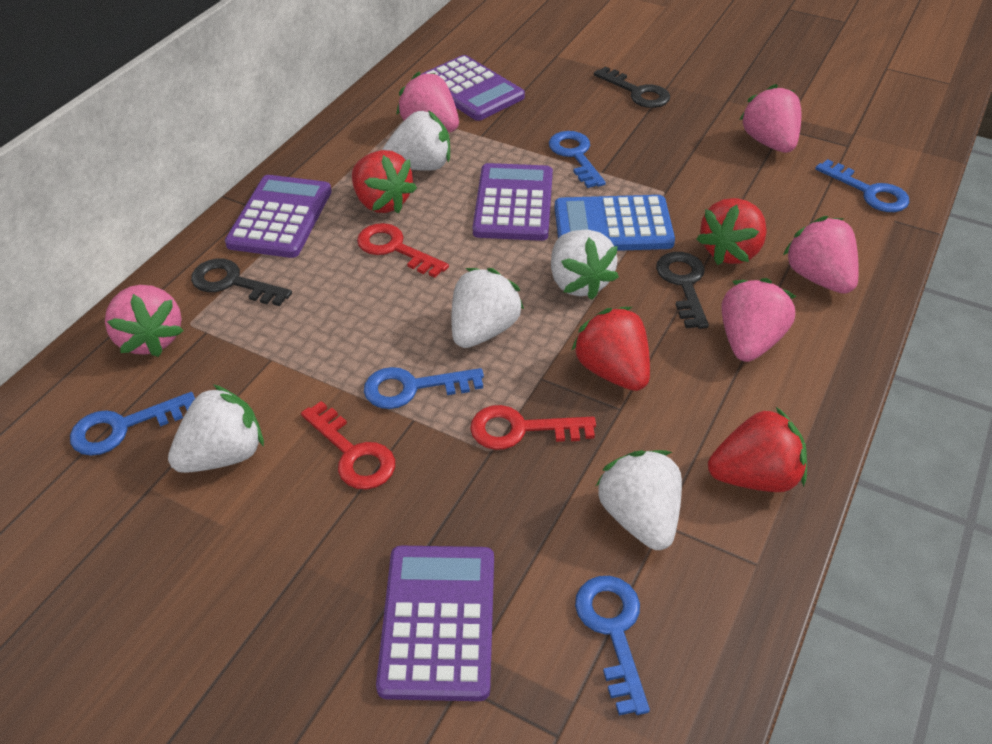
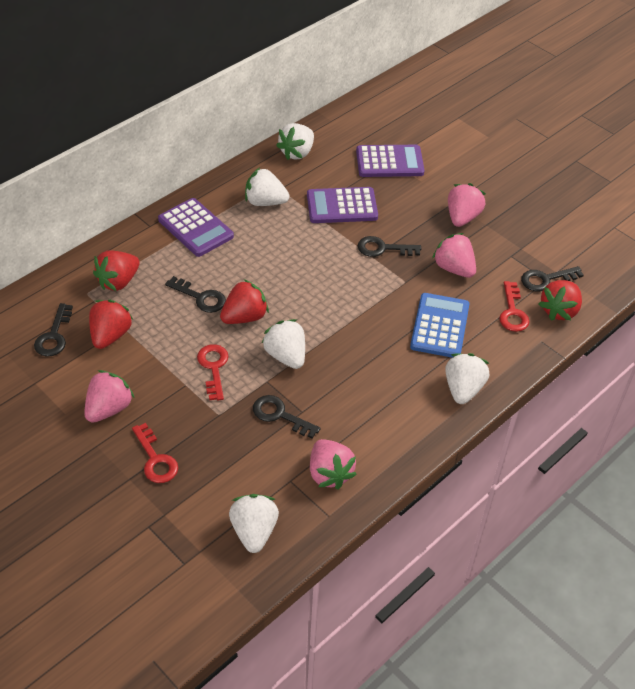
black key: [191,259,292,306] [594,66,670,108] [656,252,709,329] = 3 -> [34,303,73,356] [165,276,226,313] [253,395,321,439] [358,236,421,257] [521,266,584,291] = 5
blue key: [70,392,195,456] [364,367,484,409] [549,131,606,188] [575,576,650,715] [815,159,909,212] = 5 -> none = 0
pink strawberry: [105,285,184,357] [396,72,459,133] [722,278,797,362] [740,84,801,153] [783,216,859,294] = 5 -> [84,370,135,423] [310,439,357,489] [432,233,476,278] [448,183,486,227] = 4
purple calculator: [225,175,332,258] [376,546,494,701] [420,55,525,121] [473,163,553,241] = 4 -> [158,198,234,257] [307,187,378,223] [356,145,425,177] = 3

